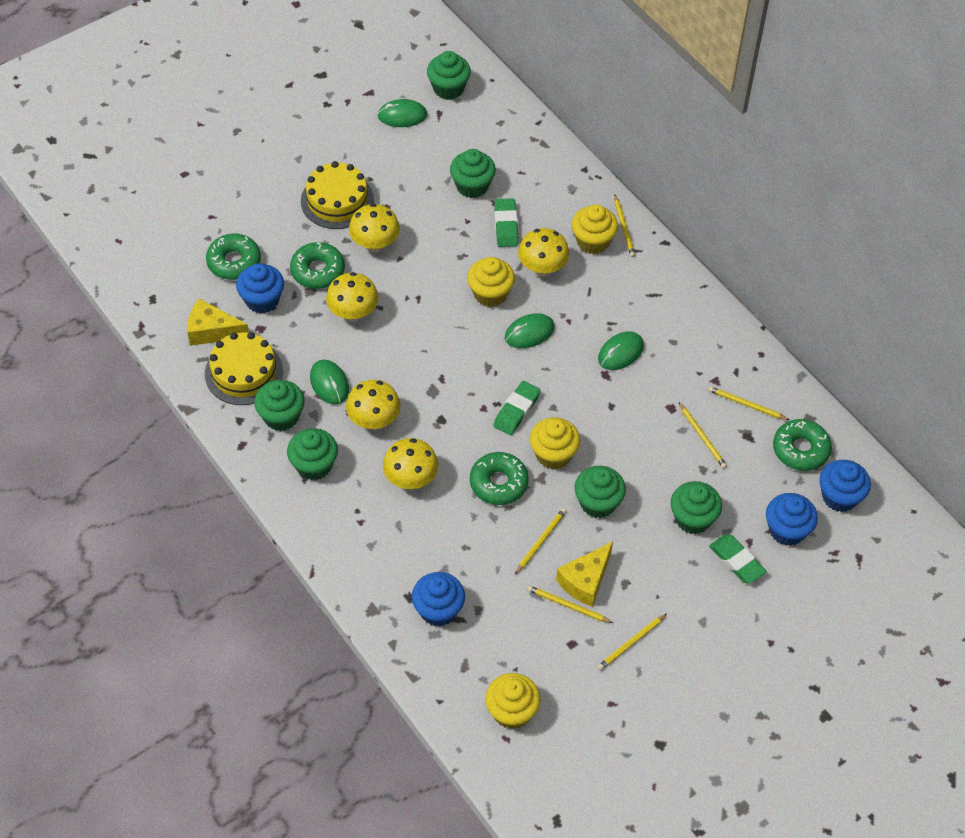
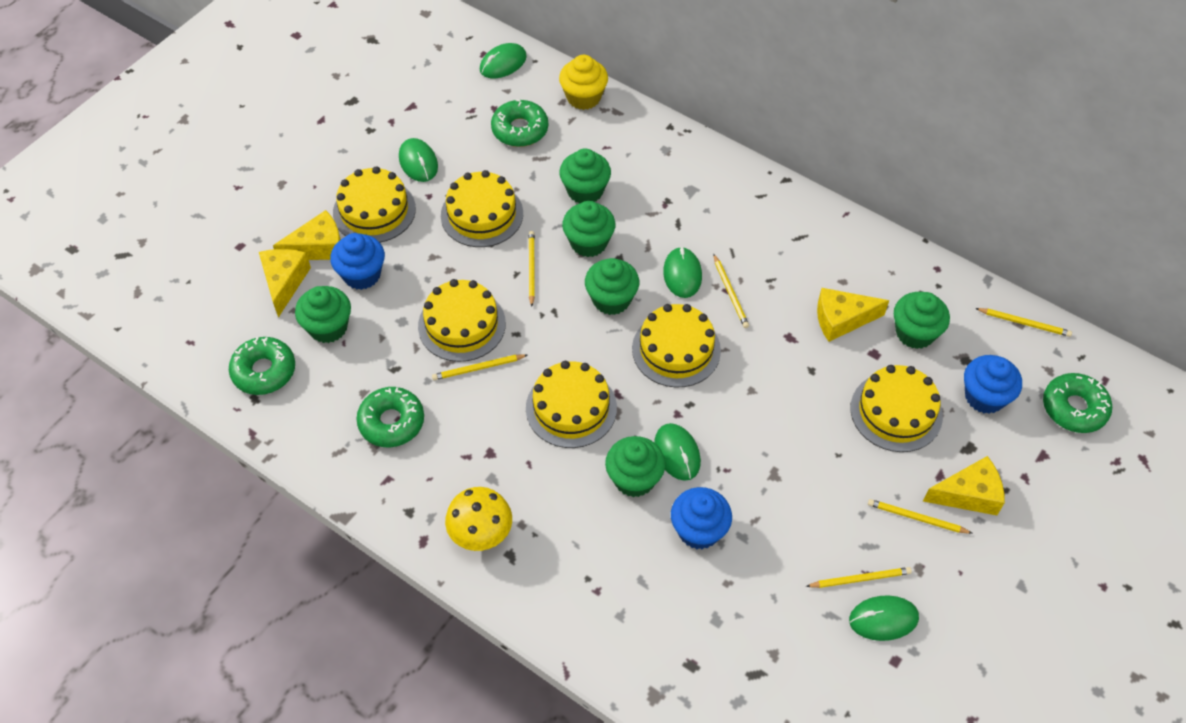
blue cupcake: [236,263,284,314] [412,572,465,627] [766,493,818,546] [819,460,871,512] = 4 -> [330,233,385,290] [671,487,732,549] [964,355,1022,414] = 3
green eraser: [493,381,541,435] [494,198,518,247] [709,534,767,584] = 3 -> none = 0
green mouse: [310,360,349,405] [377,99,427,127] [505,313,555,348] [598,331,644,370] = 4 -> [399,138,438,182] [480,43,527,78] [654,423,701,481] [663,247,702,298] [849,595,919,641] = 5
yellow cake: [205,332,283,405] [301,161,374,229] = 2 -> [333,166,416,243] [418,279,506,362] [441,170,523,247] [526,361,617,448] [632,304,721,388] [850,365,943,452] = 6
yellow cheese: [187,299,249,346] [556,541,613,607] = 2 -> [259,249,311,318] [273,210,341,260] [817,288,889,342] [923,456,1005,515] = 4
yellow cupcake: [467,257,515,307] [485,673,541,729] [530,417,580,469] [572,204,618,254] = 4 -> [559,55,608,110] = 1
yellow mushroom: [326,272,379,322] [346,380,401,430] [349,203,400,252] [383,438,438,489] [518,228,569,277] = 5 -> [445,487,512,551] = 1

